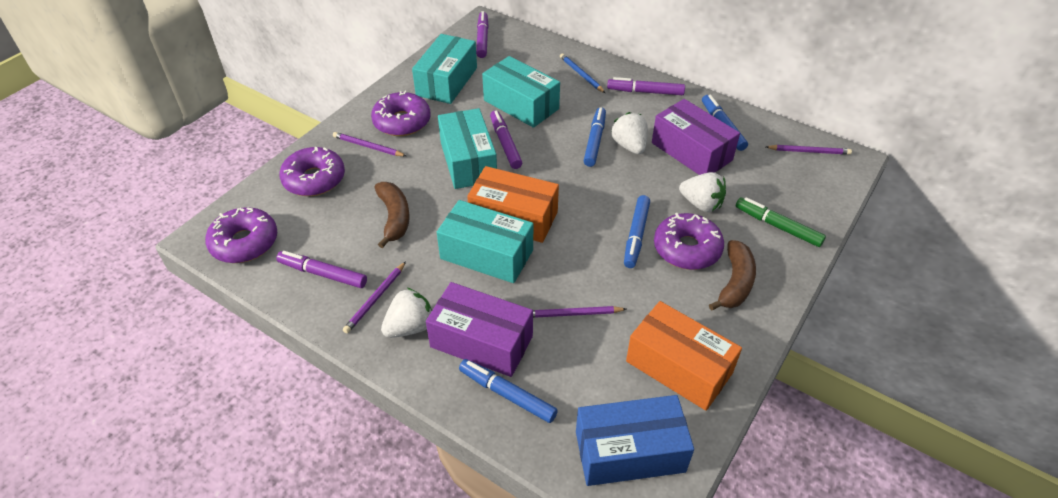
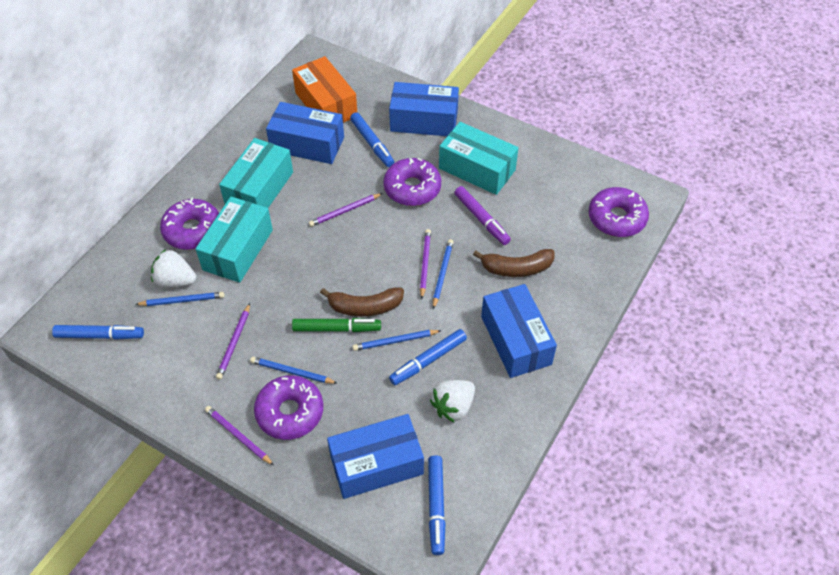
blue box: [576,395,694,486] = 1 -> [266,102,344,164] [327,414,424,499] [389,82,459,136] [481,284,557,378] = 4
blue pencil: [560,53,605,93] = 1 -> [135,292,225,306] [250,357,337,384] [352,330,442,351] [433,239,453,309] = 4
orange box: [467,166,559,243] [626,301,742,411] = 2 -> [292,56,357,123] = 1
purple box: [426,282,533,377] [652,99,740,175] = 2 -> none = 0
purple marker: [276,251,367,288] [476,11,489,58] [490,110,522,169] [607,77,685,95] = 4 -> [454,186,511,245] = 1
turquoise box: [412,34,477,104] [437,200,533,283] [438,108,497,189] [482,56,560,128] = 4 -> [196,197,273,283] [219,138,293,208] [439,122,518,195] = 3
white strawberry: [381,288,432,338] [611,112,648,154] [679,172,726,212] = 3 -> [151,249,196,287] [430,380,475,423] = 2

